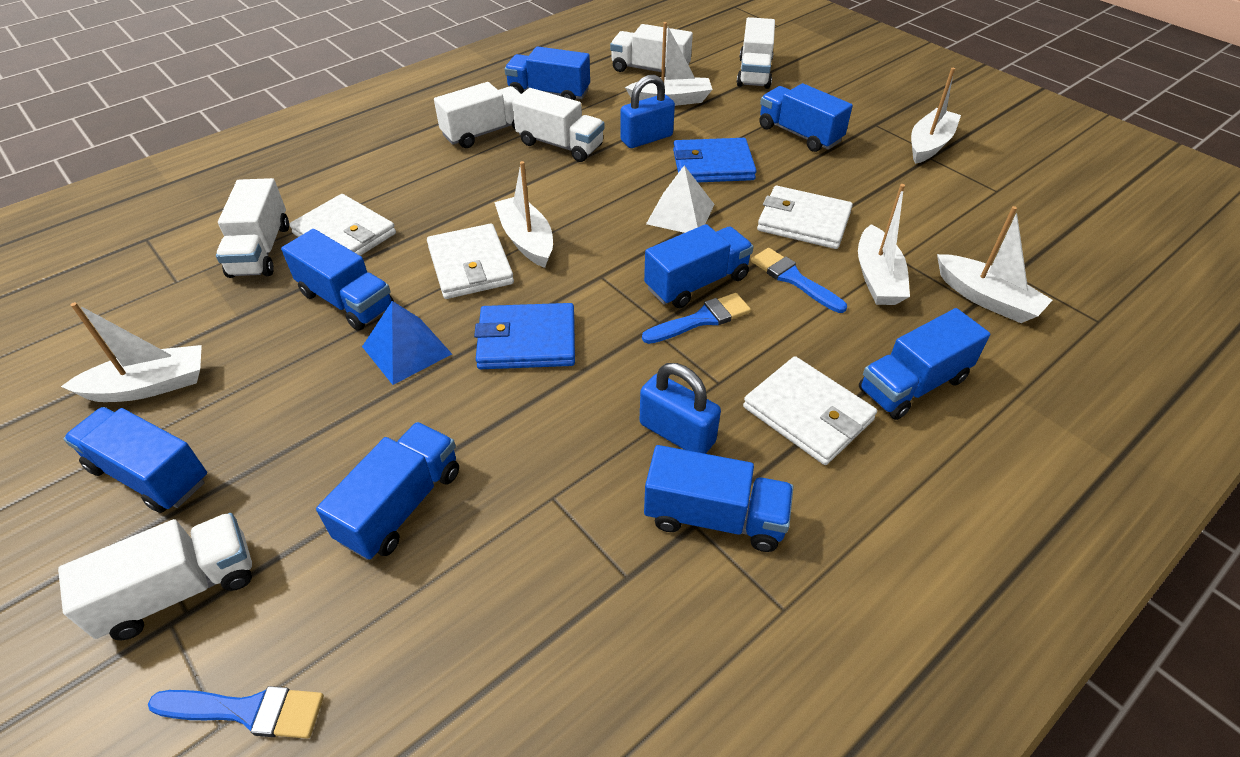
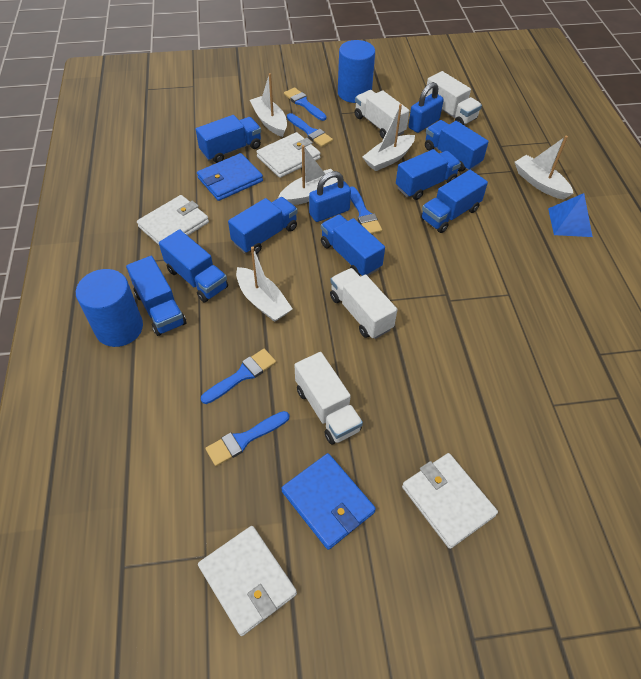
blue brush: [148,686,324,739] [642,293,751,344] [751,248,847,313] = 3 -> [201,349,276,404] [205,411,289,466] [284,88,326,121] [287,113,333,147] [350,187,382,234] = 5
blue cylinder: none = 0 -> [76,269,143,347] [338,40,375,103] = 2
white boat: [61,302,202,402] [494,161,553,268] [625,22,713,106] [858,184,910,305] [911,68,961,164] [937,206,1052,323] = 6 -> [236,247,293,322] [250,73,287,137] [278,145,338,205] [362,104,415,171] [515,136,574,200] = 5
white pyramid: [646,166,715,233] = 1 -> none = 0
white truck: [58,513,252,640] [216,178,289,278] [434,82,521,148] [512,88,604,162] [610,24,693,76] [737,17,775,89] = 6 -> [294,352,363,444] [330,268,398,339] [355,90,409,139] [426,71,482,125] = 4

